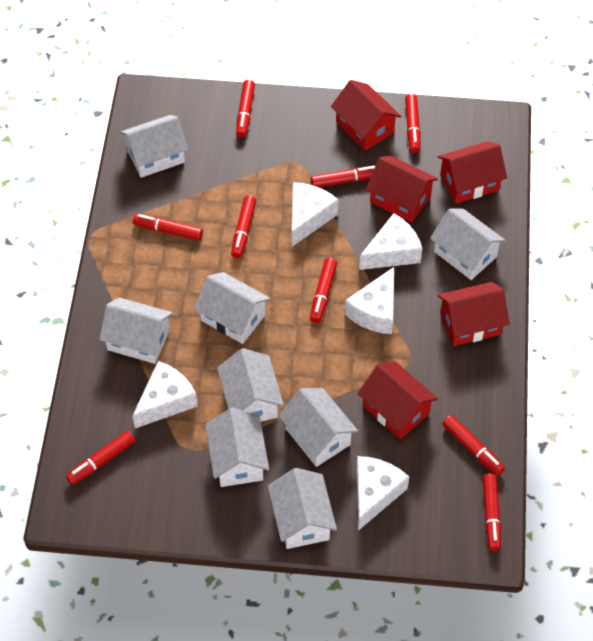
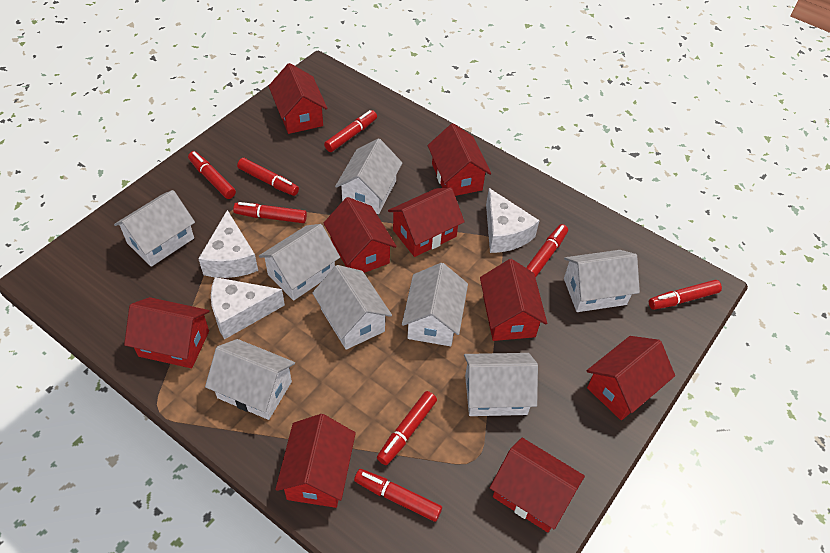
red house: [331,80,401,151] [357,361,438,439] [366,156,438,223] [438,142,507,204] [438,282,509,346] = 5 -> [124,297,210,368] [269,63,327,134] [275,414,356,508] [323,197,397,273] [388,187,465,257] [428,123,491,196] [480,259,547,341] [490,438,585,533] [587,336,675,420] = 9
red marker: [66,431,136,485] [133,214,203,241] [231,195,256,258] [236,80,255,138] [310,258,337,323] [311,166,375,187] [405,94,421,153] [442,415,505,476] [482,474,501,551] = 9 -> [188,151,236,199] [233,202,307,223] [237,158,299,196] [324,110,377,152] [354,469,442,522] [377,391,437,465] [526,224,568,278] [649,280,722,310] = 8
white cheese: [132,361,198,429] [292,182,339,247] [345,267,394,334] [356,456,409,531] [359,213,422,270] = 5 -> [198,210,258,278] [211,277,285,339] [486,188,540,253] = 3

